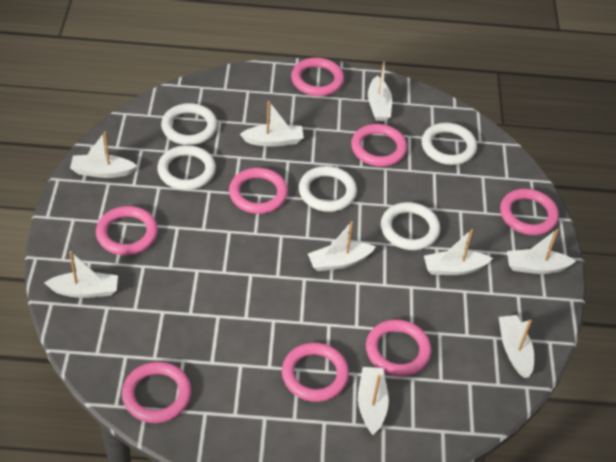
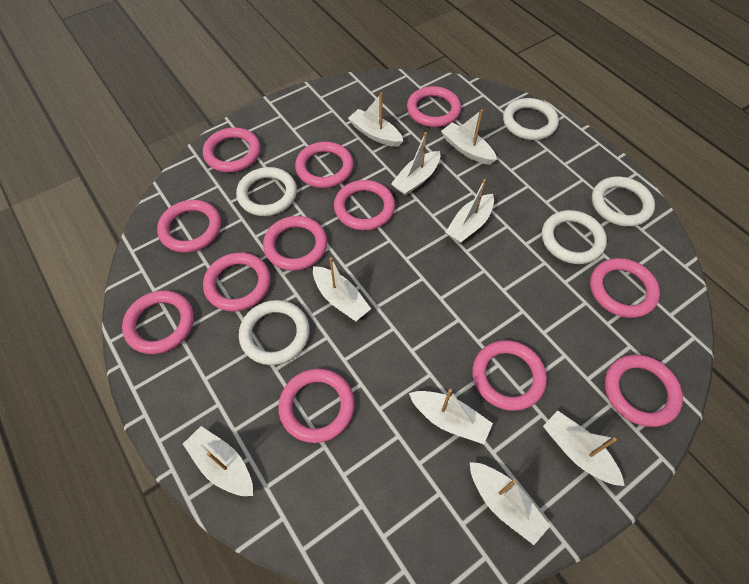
pink ring: [96,206,158,255] [122,362,191,423] [229,168,288,214] [282,343,349,402] [291,58,344,96] [351,124,407,167] [366,319,431,376] [500,189,559,235] = 8 -> [122,290,194,354] [157,200,221,253] [203,127,261,172] [203,252,271,312] [263,216,327,271] [278,369,355,443] [295,142,354,188] [334,180,395,231] [407,86,461,127] [472,340,547,411] [590,258,660,318] [605,355,683,427] = 12

